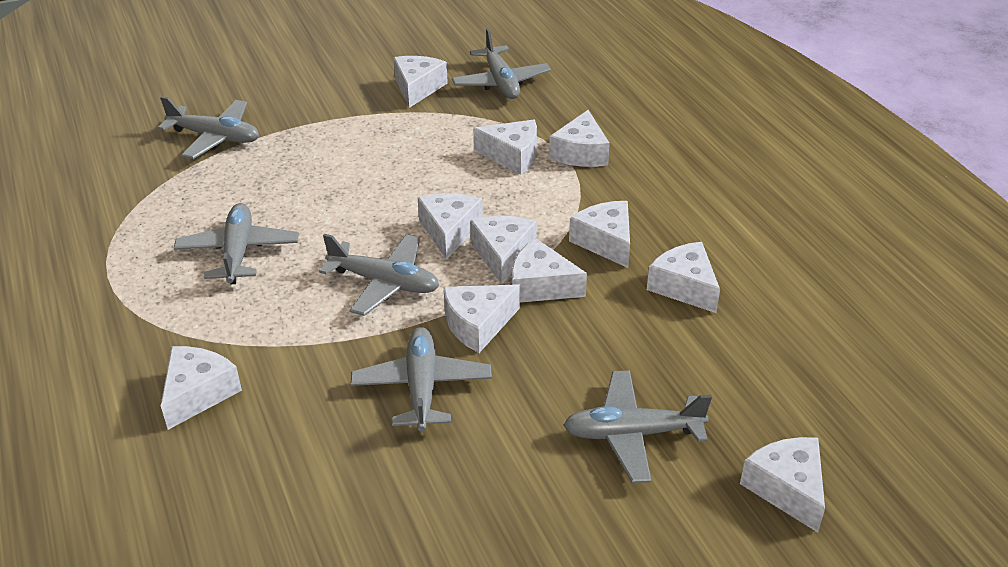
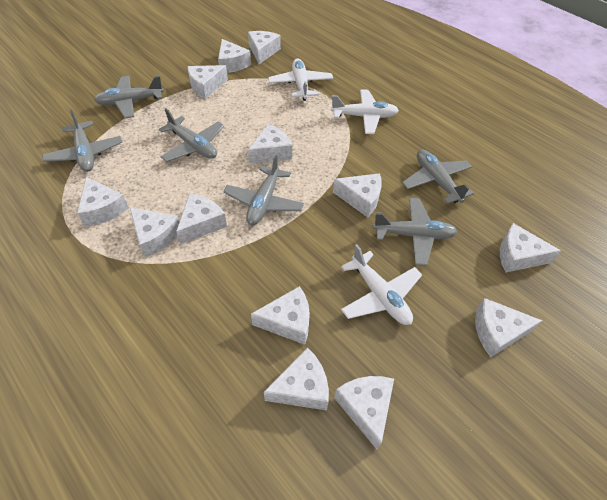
white cheese: [161,346,242,430] [394,56,448,108] [418,193,483,260] [444,284,520,353] [470,216,537,285] [473,120,537,175] [512,238,587,303] [549,110,610,167] [569,201,630,268] [647,242,720,313] [740,437,825,533] = 11 -> [77,177,129,227] [129,207,179,258] [176,193,227,245] [188,65,228,99] [218,39,251,73] [248,31,281,64] [248,124,292,164] [251,286,310,345] [264,348,329,411] [333,173,382,217] [334,376,394,449] [475,298,542,357] [500,223,561,272] = 13
white plane: none = 0 -> [268,58,333,101] [331,90,399,134] [341,244,422,325] = 3

